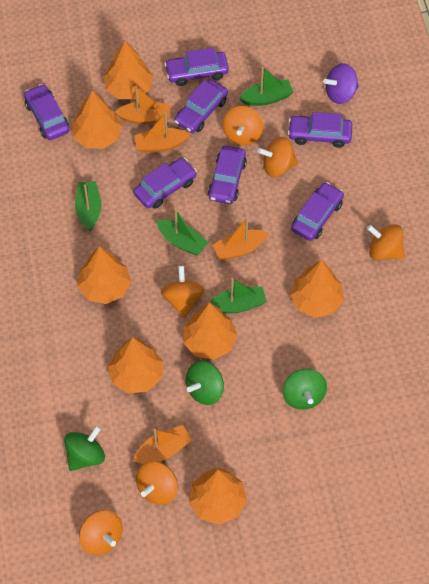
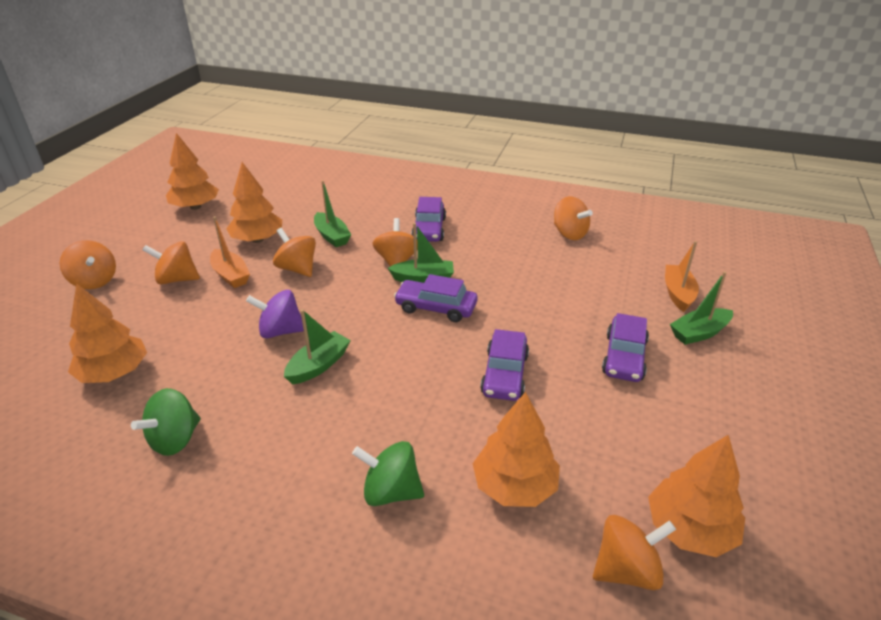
green spinning top: [64,425,105,471] [186,361,224,405] [283,369,327,410] = 3 -> [131,388,201,456] [352,441,424,506] = 2
orange boat: [115,85,169,125] [133,425,192,464] [134,112,190,153] [213,217,268,260] = 4 -> [210,216,250,288] [665,241,699,312] = 2
orange tree: [72,90,122,149] [77,246,131,304] [104,41,153,99] [108,337,163,393] [183,303,237,360] [189,468,247,525] [290,260,344,318] = 7 -> [68,283,147,383] [166,133,219,210] [226,162,282,243] [473,392,560,507] [648,435,745,557] = 5
purple car: [24,84,70,140] [133,158,197,209] [164,48,229,86] [174,79,228,133] [208,146,247,204] [288,112,352,148] [291,182,344,241] = 7 -> [394,274,478,322] [411,197,446,242] [480,329,529,401] [602,313,649,382] = 4

